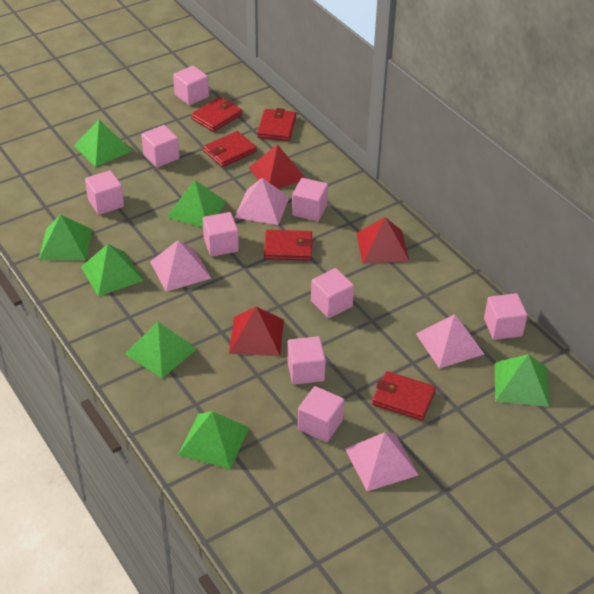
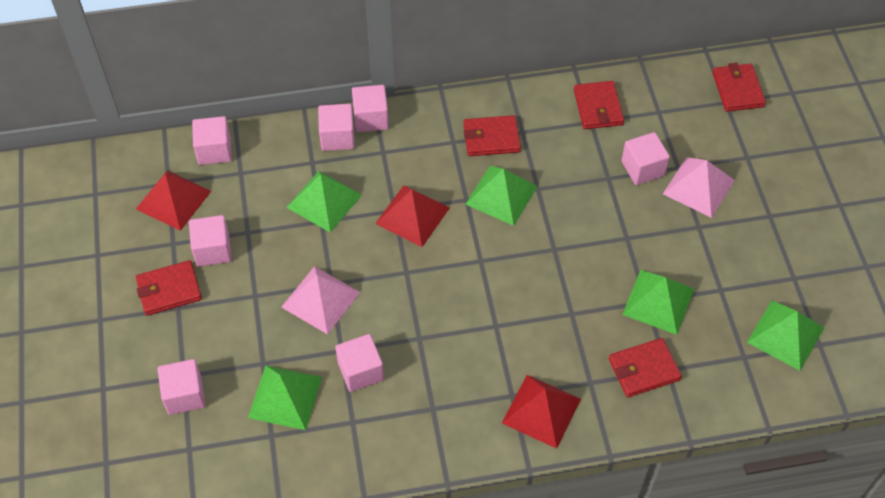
green pyramid: [39,215,92,261] [74,120,132,167] [81,244,144,296] [125,322,197,378] [167,180,226,227] [178,411,249,469] [495,354,549,407] = 7 -> [248,365,322,430] [286,171,362,233] [465,166,538,226] [622,270,694,335] [747,301,824,371] = 5
pink cube: [85,170,124,215] [141,125,179,168] [173,66,209,105] [203,212,239,257] [287,336,326,385] [292,178,328,221] [298,386,344,442] [311,268,354,318] [484,293,527,340] = 9 -> [157,359,206,415] [189,215,232,266] [192,116,232,165] [318,104,355,151] [335,334,384,392] [352,85,389,132] [621,132,670,185] = 7
pink pyramid: [150,240,212,292] [235,178,289,225] [345,432,418,491] [416,314,484,369] = 4 -> [281,266,360,334] [663,157,735,218] = 2

